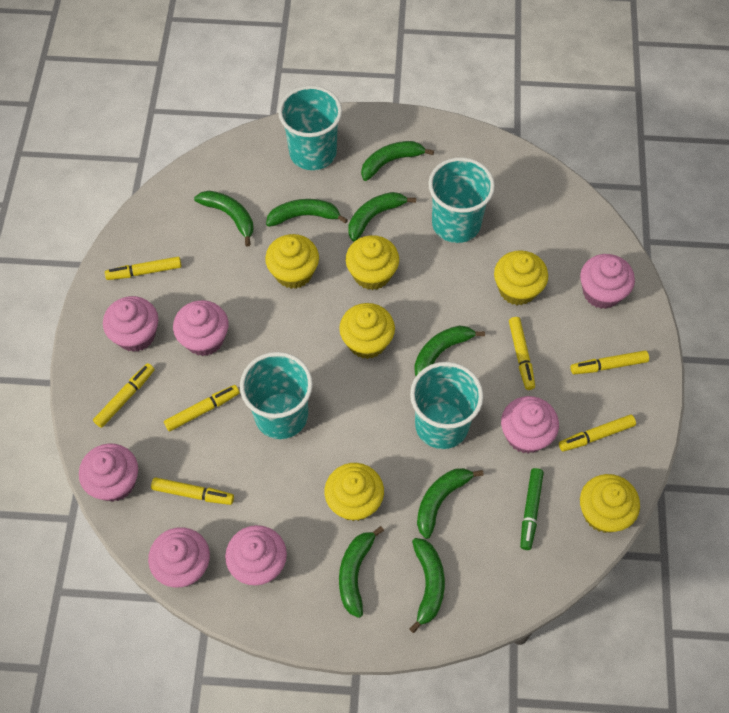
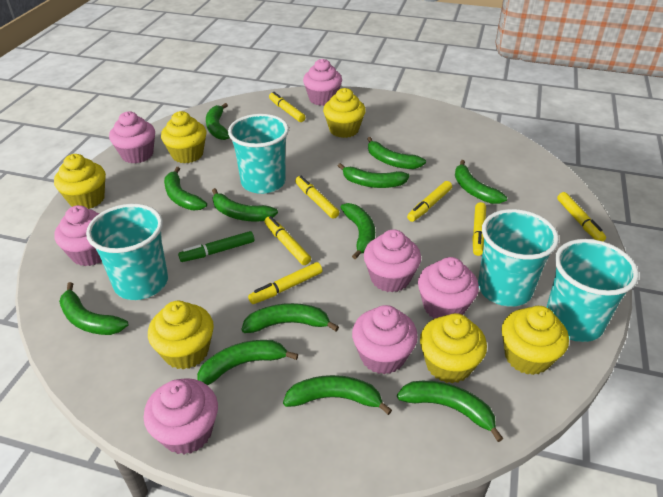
green banana: [194,191,254,246] [266,199,348,227] [339,526,384,618] [348,192,416,242] [361,141,434,181] [410,538,445,633] [414,325,485,376] [417,468,484,539] = 8 -> [59,282,128,335] [164,167,207,210] [197,340,298,385] [206,103,230,140] [212,188,278,221] [241,303,339,333] [283,375,392,415] [338,163,410,188] [340,203,375,260] [367,137,426,169] [397,381,503,442] [455,160,507,204] = 12

